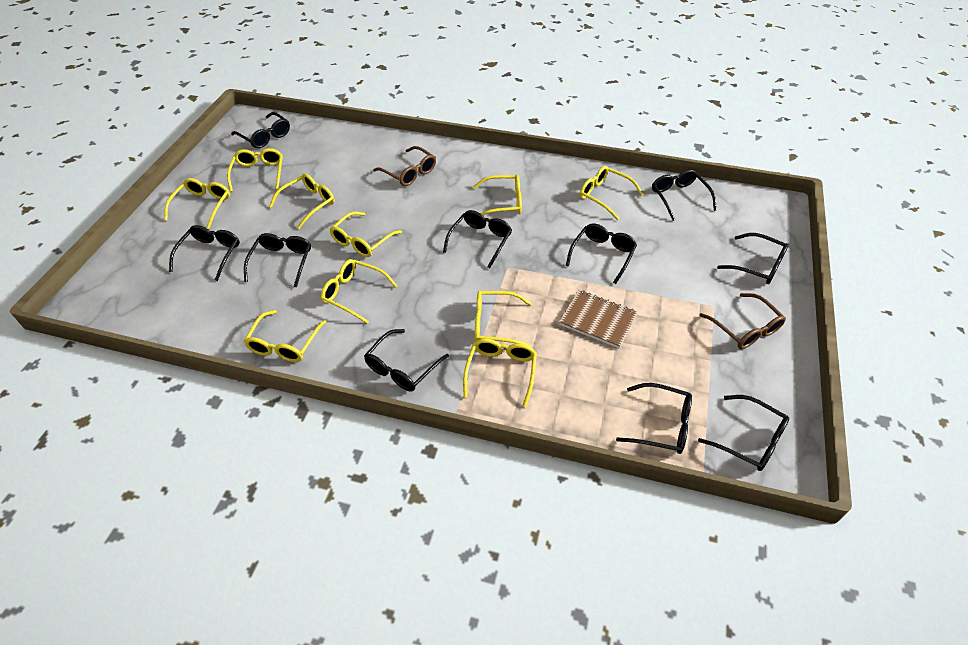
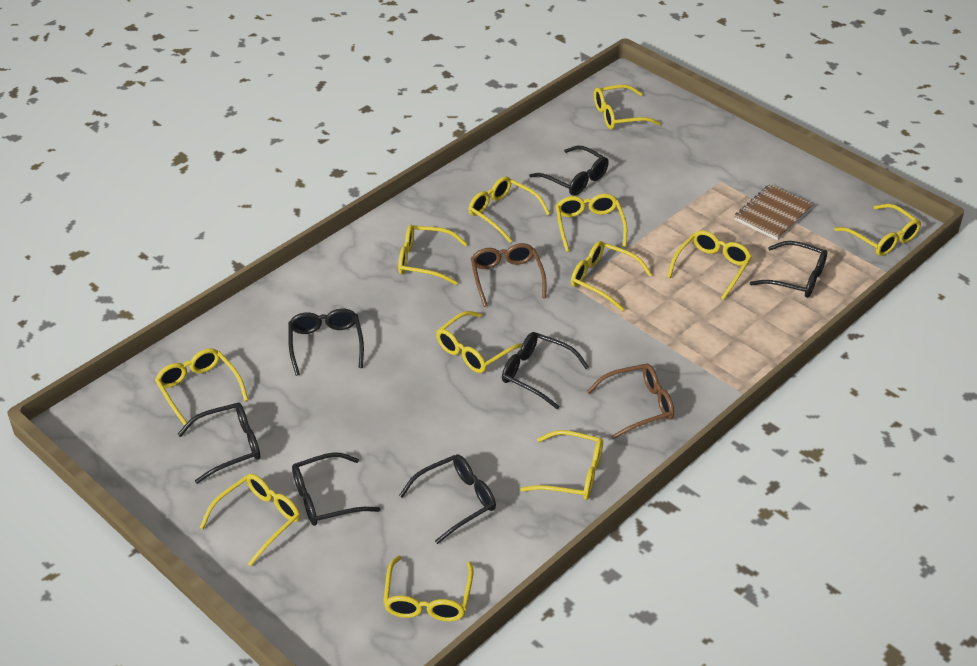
black glasses: [169,225,240,281] [231,112,290,148] [244,233,311,288] [364,329,449,391] [443,210,512,268] [566,224,637,284] [616,383,692,454] [652,169,717,221] [698,395,789,471] [717,233,789,284] = 10 -> [178,403,260,484] [288,309,364,376] [292,452,380,526] [399,454,496,544] [502,332,589,409] [529,146,609,196] [750,241,827,298] = 7
yellow glasses: [164,178,230,228] [227,148,283,192] [244,310,326,362] [269,174,335,229] [321,259,397,324] [330,211,402,257] [463,339,537,407] [473,175,522,215] [475,291,532,347] [580,166,644,220] = 10 -> [155,348,248,426] [200,474,300,566] [383,556,474,621] [398,225,467,285] [436,311,523,373] [469,177,550,243] [520,430,603,500] [556,194,627,252] [571,241,652,311] [594,84,661,130] [667,230,752,300] [834,204,921,256] = 12

